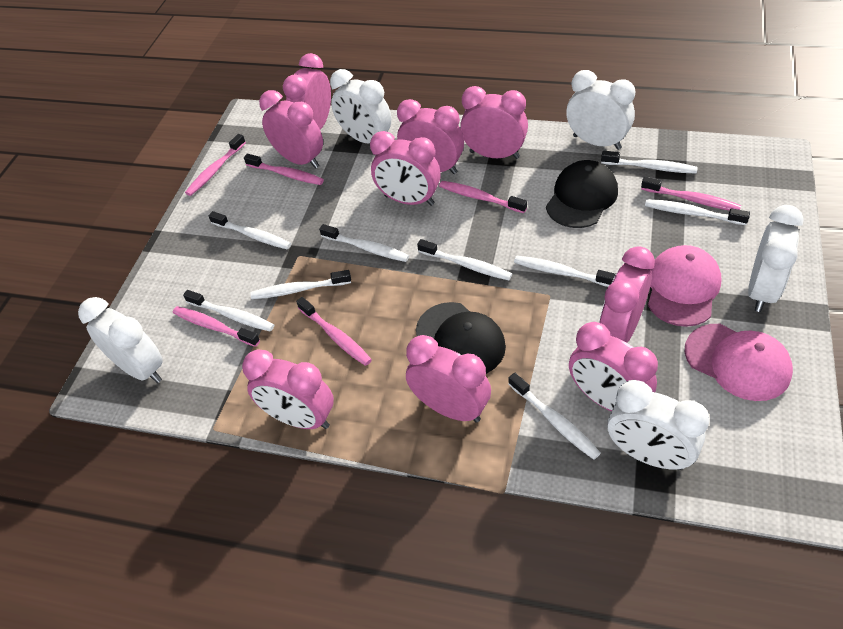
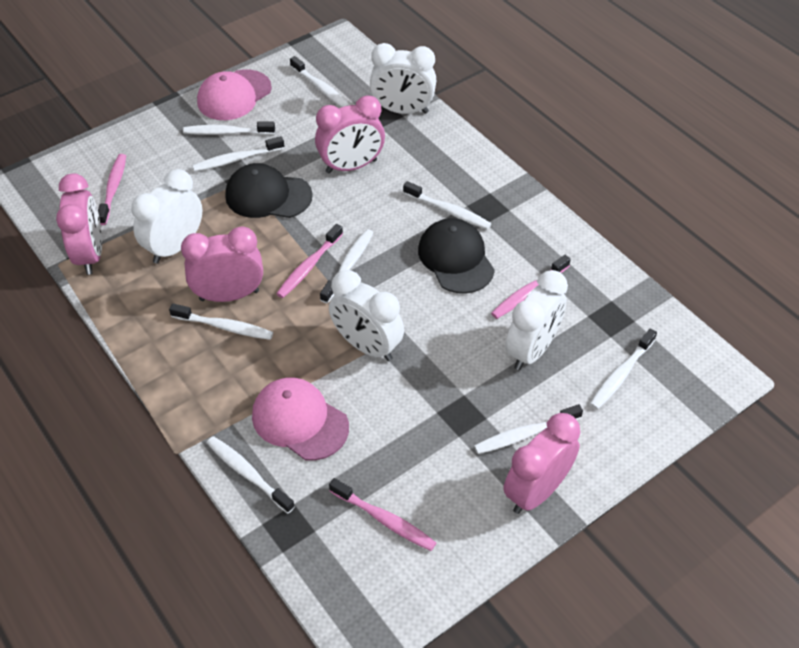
pink clock: [242,349,334,429] [259,90,323,169] [283,53,331,130] [370,131,441,206] [397,99,464,174] [406,335,491,423] [460,86,528,159] [569,322,658,411] [599,246,655,343] = 9 -> [56,174,102,275] [181,226,263,302] [315,95,385,173] [503,413,580,514] = 4
pink toothbrush: [173,306,260,347] [185,134,246,196] [244,154,324,185] [296,297,372,366] [439,181,527,213] [641,177,741,211] = 6 -> [98,154,126,225] [276,224,343,298] [329,478,436,551] [491,255,571,319] = 4
white clock: [78,297,163,383] [330,69,392,143] [566,70,635,150] [607,380,710,470] [748,205,804,312] = 5 -> [131,169,202,263] [329,270,404,361] [370,43,436,114] [505,270,568,370] = 4

